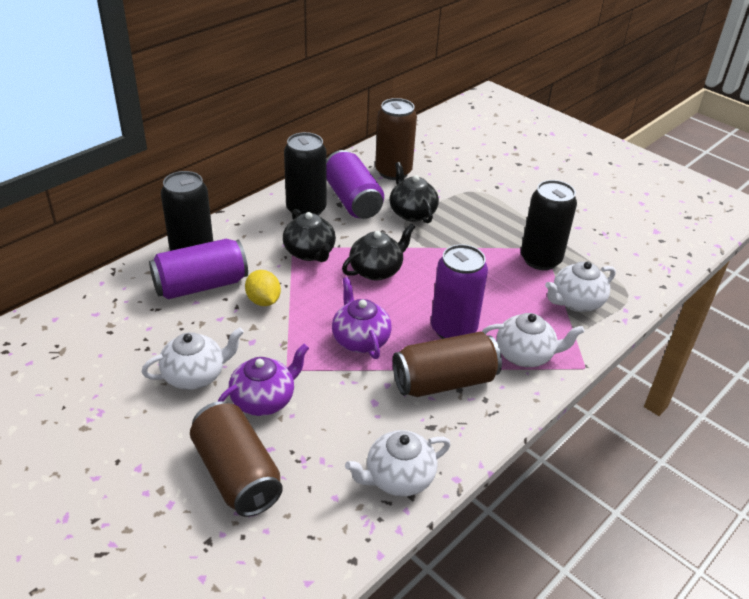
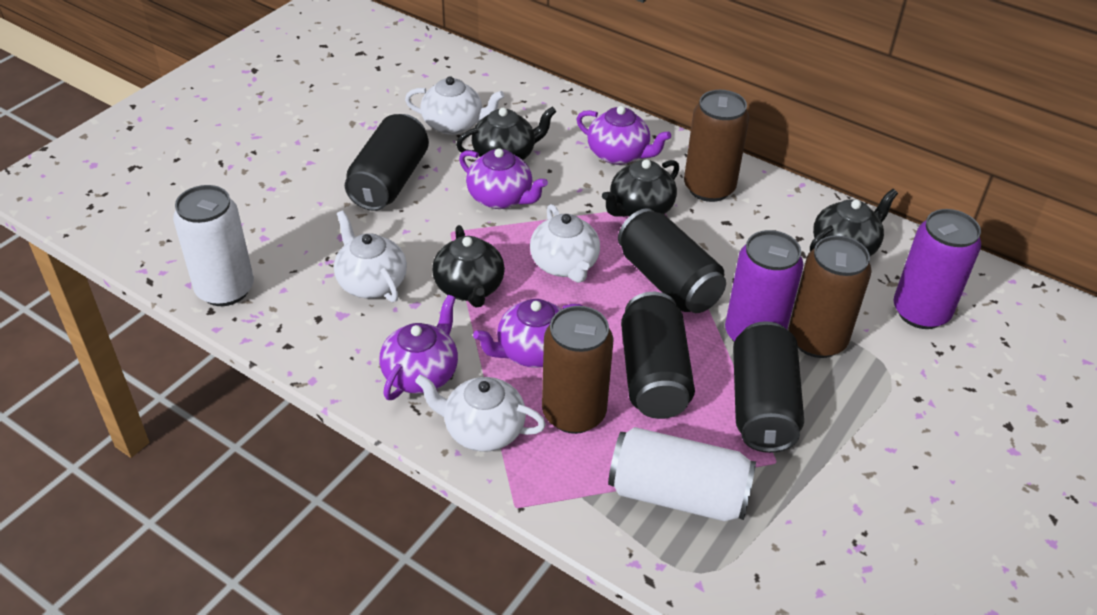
black can: [161,171,213,251] [284,132,327,217] [521,180,577,270] = 3 -> [345,114,429,211] [618,208,726,313] [621,292,695,419] [733,321,804,453] = 4
black teapot: [283,209,336,262] [342,223,415,281] [389,162,439,223] = 3 -> [432,225,505,308] [456,107,557,160] [602,159,679,217] [810,189,898,256] = 4
purple can: [149,239,248,299] [326,150,384,219] [431,244,488,339] = 3 -> [725,230,804,342] [894,209,981,329] = 2
purple teapot: [218,344,309,416] [332,277,392,359] = 2 -> [379,295,458,400] [459,148,548,209] [473,299,583,368] [577,106,671,165] = 4
white can: none = 0 -> [173,185,254,306] [608,427,756,521] = 2
yellow lemon: [245,270,281,306] = 1 -> none = 0

